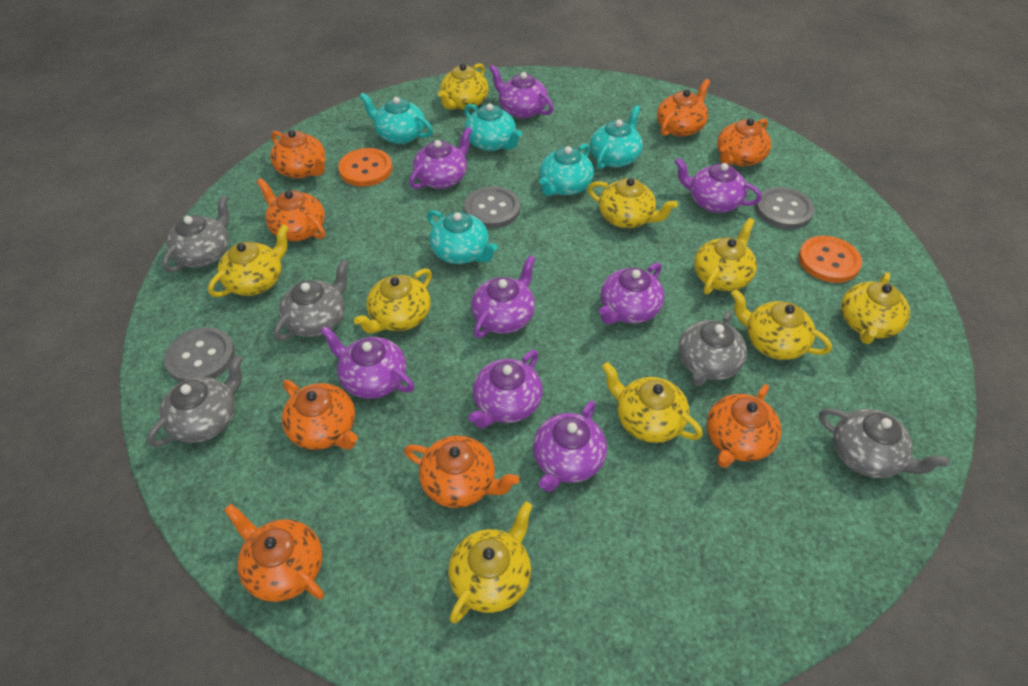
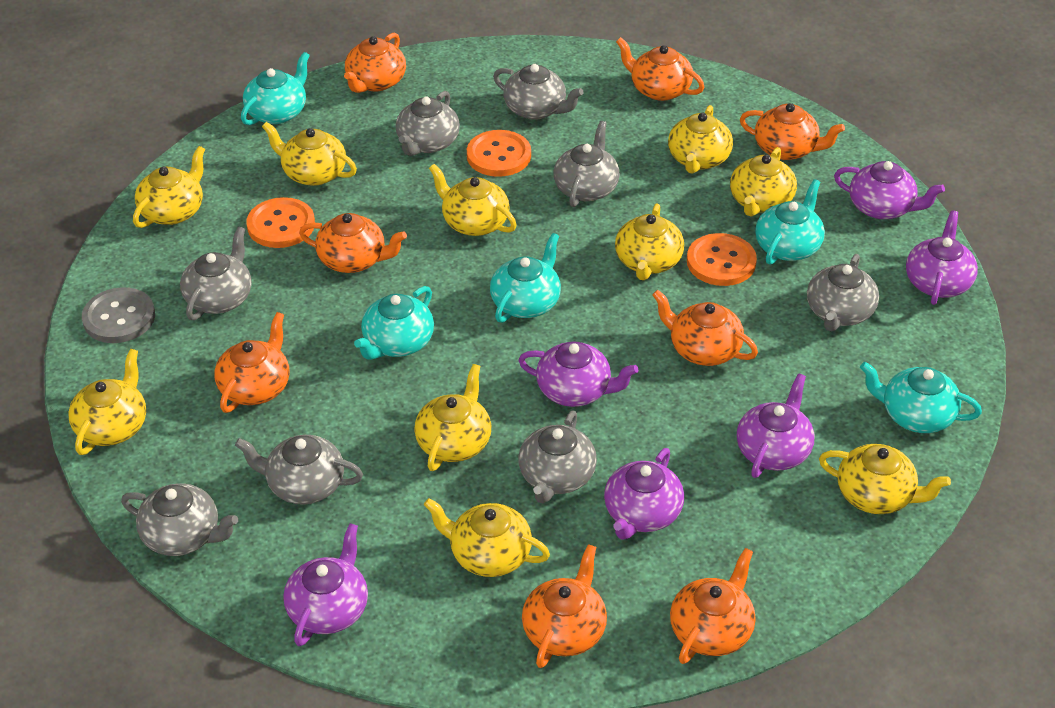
grey button: [164,327,235,382] [464,186,520,229] [755,187,814,229] = 3 -> [82,287,155,343] = 1
grey teapot: [147,355,243,447] [162,195,229,272] [274,259,349,341] [678,310,747,387] [819,409,950,478] = 5 -> [121,483,238,556] [180,226,251,320] [235,435,363,505] [396,91,460,156] [493,64,584,120] [518,410,597,503] [553,121,620,207] [807,254,879,331] = 8
orange button: [338,148,392,187] [799,236,862,283] = 2 -> [246,197,315,248] [467,130,531,177] [687,233,757,286] = 3
purple teapot: [321,326,415,399] [409,127,472,189] [468,350,543,428] [471,255,535,338] [489,65,554,119] [533,401,607,492] [599,263,664,324] [675,158,762,213] = 8 -> [283,523,368,646] [518,341,639,407] [604,448,684,540] [737,373,814,478] [834,161,945,219] [906,210,978,305] = 6
yellow teapot: [208,224,289,297] [354,268,432,333] [438,63,488,110] [448,501,533,623] [588,178,678,228] [602,362,703,443] [694,218,757,294] [731,289,832,360] [841,272,910,344] = 9 -> [68,349,146,455] [133,146,205,228] [262,122,357,186] [414,364,491,471] [424,498,550,577] [429,164,517,236] [615,203,684,280] [668,105,733,174] [730,147,797,217] [819,444,951,514] = 10

